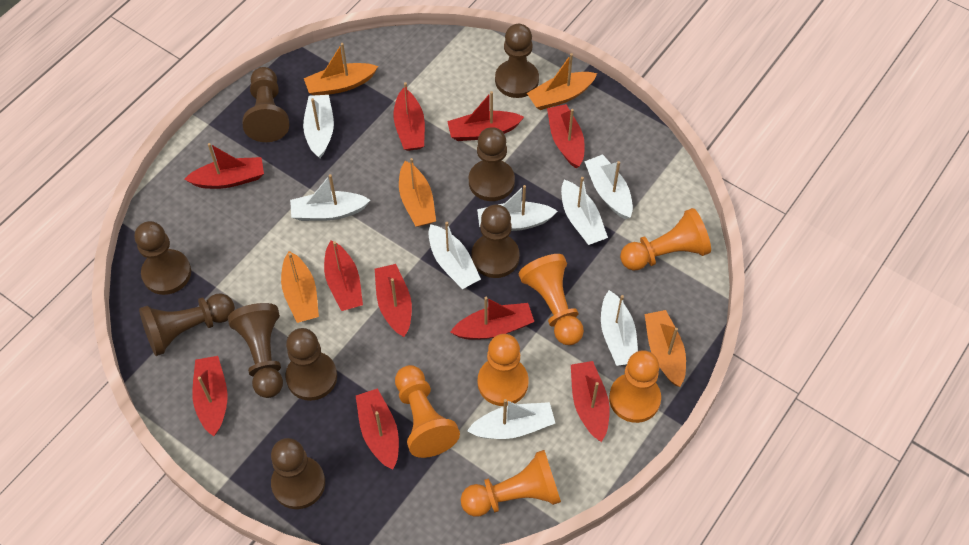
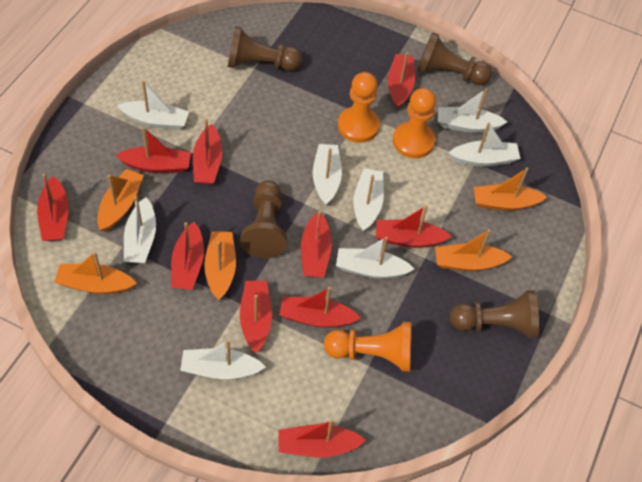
brown pawn: [135,221,191,295] [139,293,235,356] [228,303,283,398] [243,67,289,142] [271,438,325,509] [286,328,337,401] [469,127,515,201] [472,205,520,278] [495,24,539,98] = 9 -> [228,26,302,71] [240,180,287,258] [417,32,492,85] [450,290,539,338] = 4
orange pawn: [395,365,460,458] [461,450,561,517] [478,334,529,406] [518,254,584,345] [609,350,661,423] [620,208,711,271] = 6 -> [324,322,412,372] [338,72,380,143] [393,88,436,158] = 3

